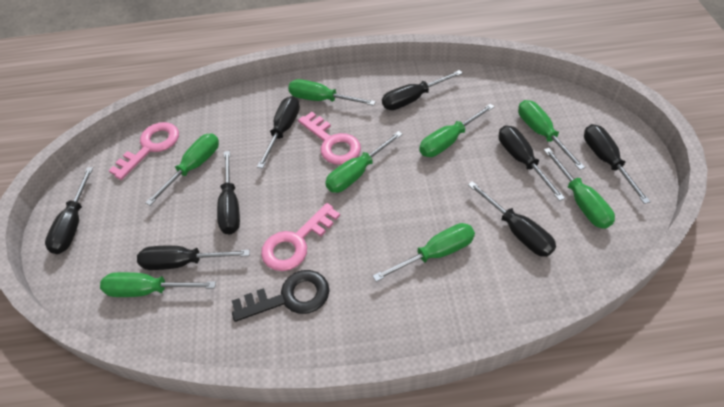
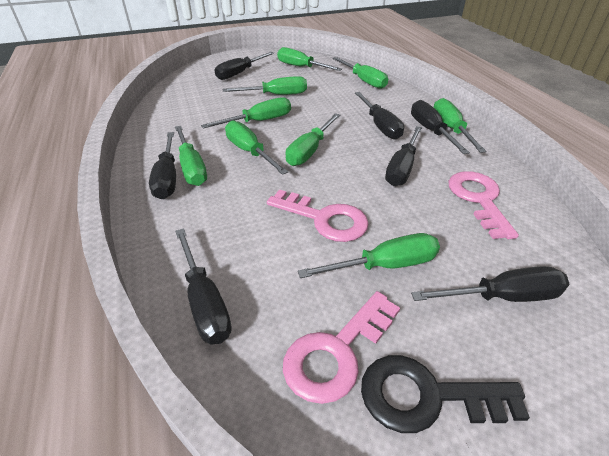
black screwdriver: [45,167,93,254] [137,246,250,270] [217,151,240,234] [257,96,300,169] [382,70,463,110] [468,181,556,257] [499,125,565,201] [584,124,651,204] = 8 -> [149,132,176,199] [175,228,232,344] [215,52,274,80] [355,92,404,140] [385,126,422,186] [411,100,470,154] [411,266,569,302] = 7
green screwdriver: [100,272,216,297] [145,133,219,205] [288,79,376,106] [325,131,403,193] [373,223,475,282] [419,104,495,157] [518,100,585,170] [544,148,615,229] = 8 -> [175,126,207,186] [201,97,291,129] [223,76,307,95] [225,120,288,175] [277,47,342,71] [285,113,340,166] [298,233,440,278] [332,57,388,89] [433,98,487,153] = 9

